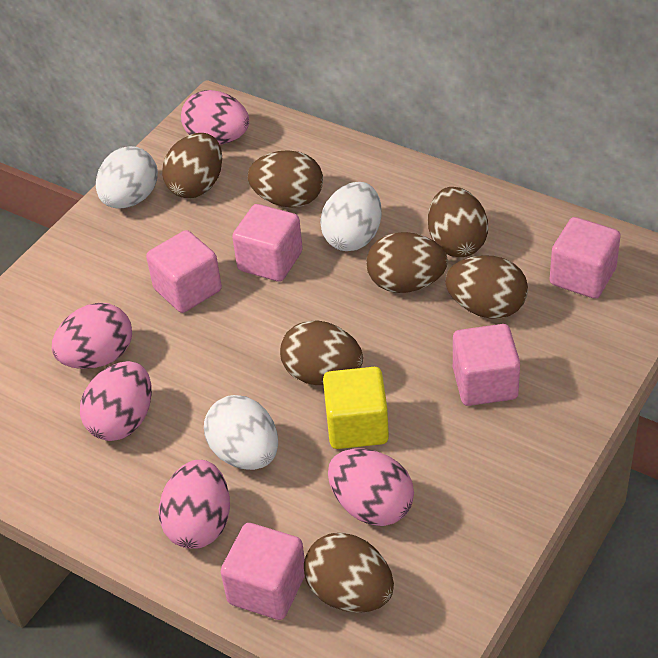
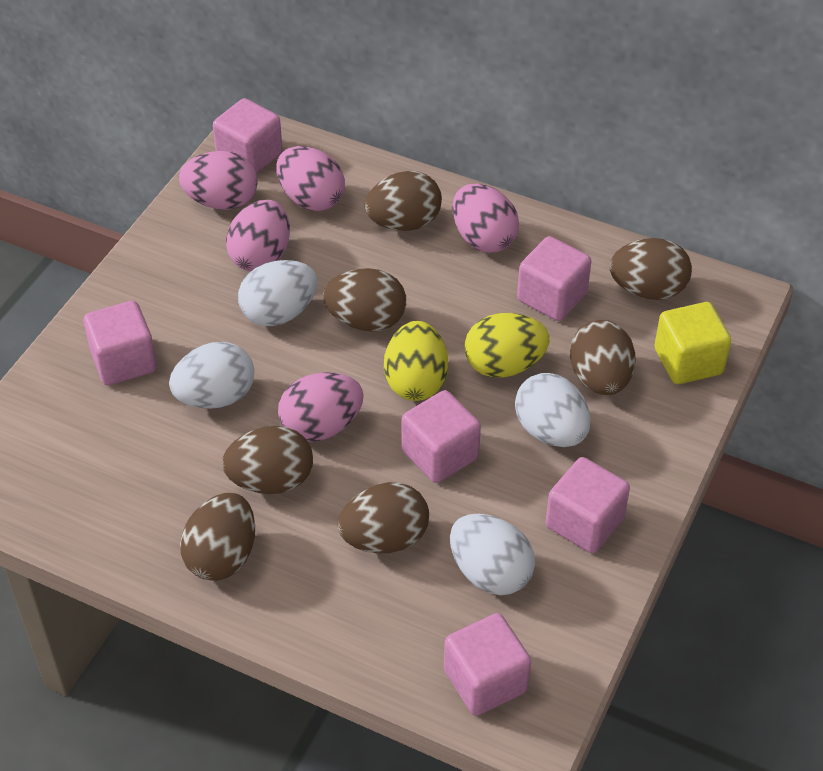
pink cube: [146,230,222,313] [221,523,305,620] [232,204,303,282] [453,324,520,406] [549,217,621,299] = 5 -> [83,301,157,386] [213,98,282,174] [402,390,481,483] [444,613,531,716] [517,236,591,321] [546,457,630,553] = 6
white egg: [96,146,158,209] [204,395,278,470] [320,182,382,251] = 3 -> [169,342,254,409] [238,260,317,326] [450,514,535,595] [515,373,591,447] = 4
yellow egg: none = 0 -> [384,321,448,401] [465,313,549,378] = 2

